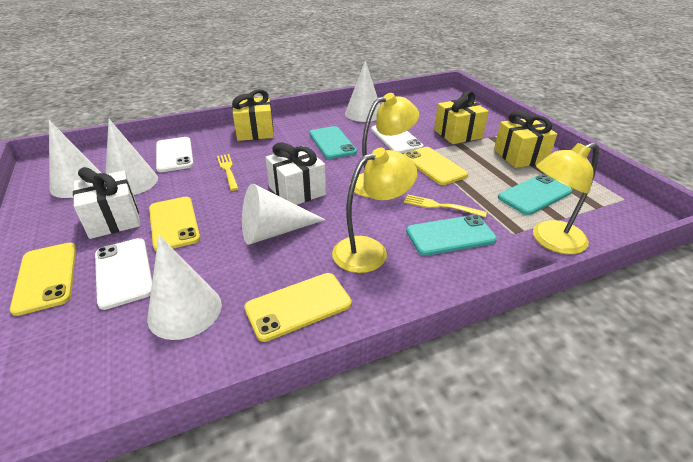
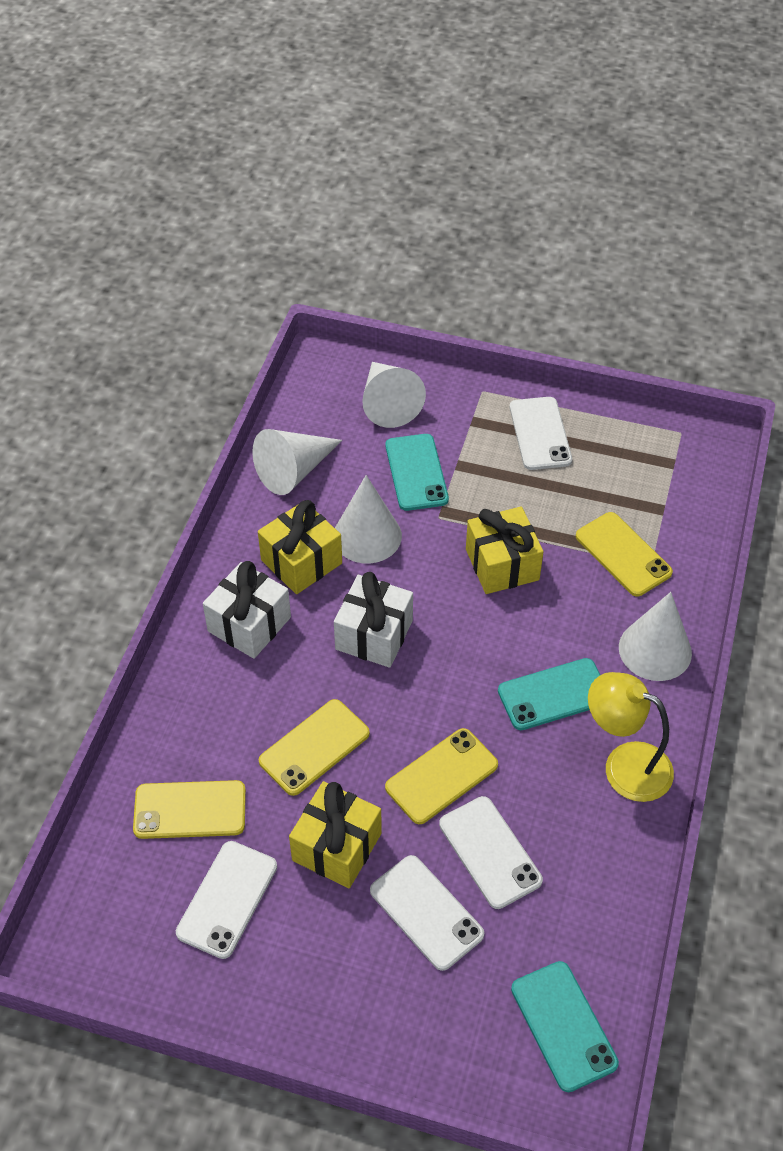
white cone: [49,120,101,198] [106,119,158,195] [147,235,222,340] [242,184,325,245] [345,60,380,122] = 5 -> [252,429,342,495] [335,475,402,563] [362,362,426,428] [619,592,692,681] = 4
white phone: [95,238,152,310] [156,137,194,172] [371,125,423,153] = 3 -> [176,841,277,959] [370,855,484,971] [439,796,543,909] [510,397,572,470] = 4
yellow fork: [217,154,239,191] [404,194,487,217] = 2 -> none = 0
yellow lamp: [332,148,417,273] [350,93,419,198] [533,142,599,254] = 3 -> [588,672,674,802] = 1

